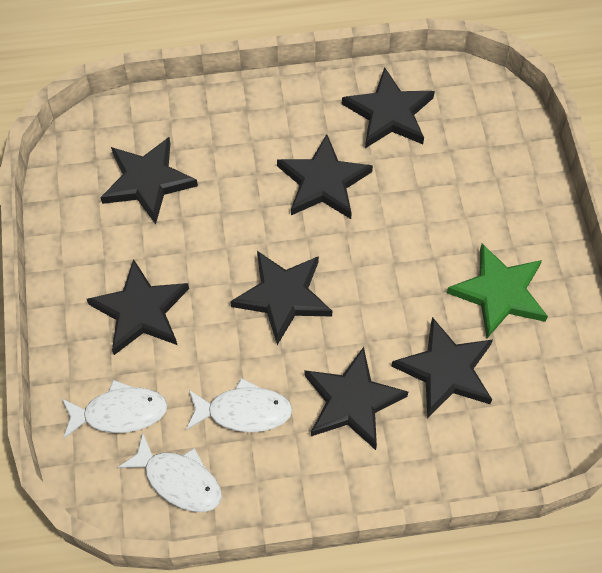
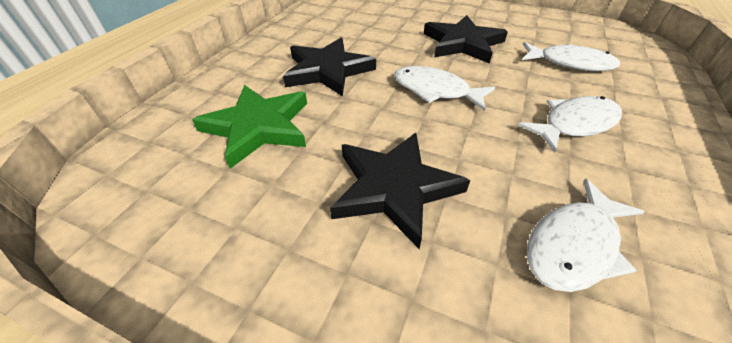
black star: [87,259,189,355] [100,137,198,224] [230,251,332,345] [277,134,373,219] [304,347,408,450] [342,67,435,148] [392,317,493,418] = 7 -> [283,38,376,97] [330,133,470,249] [424,15,508,64] = 3
white fish: [62,380,167,439] [118,433,222,512] [186,378,292,432] = 3 -> [394,66,495,111] [518,96,622,153] [522,42,620,71] [527,178,645,292] = 4

